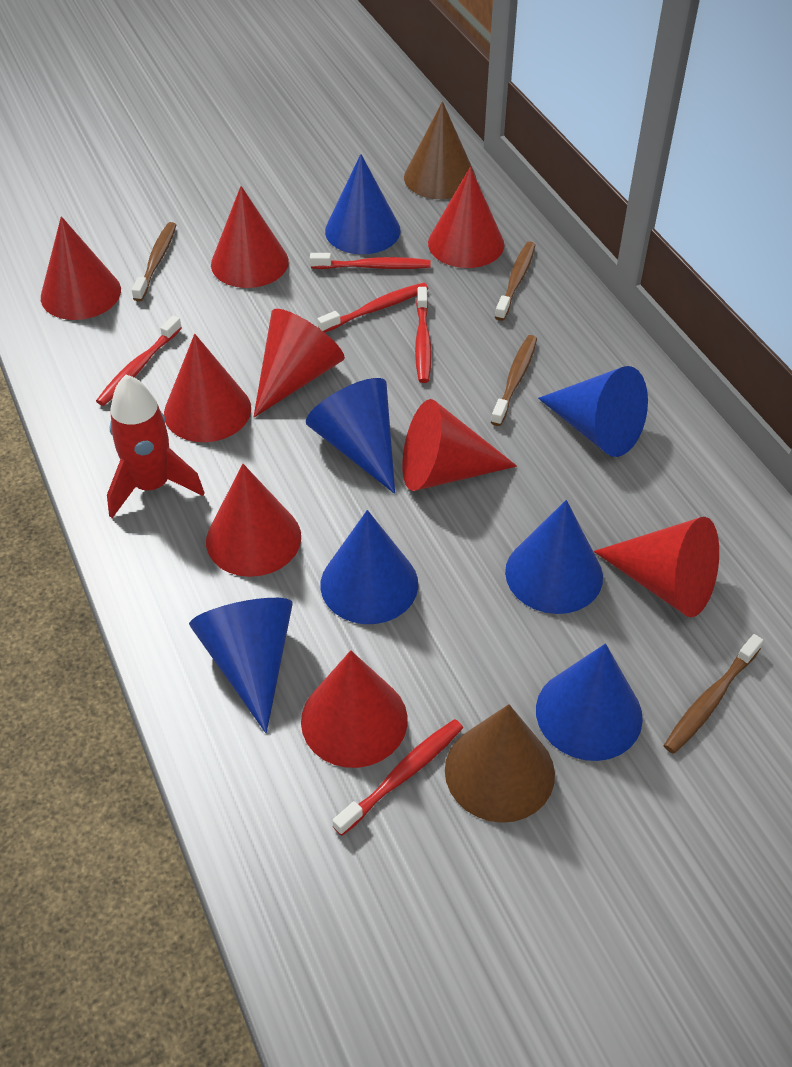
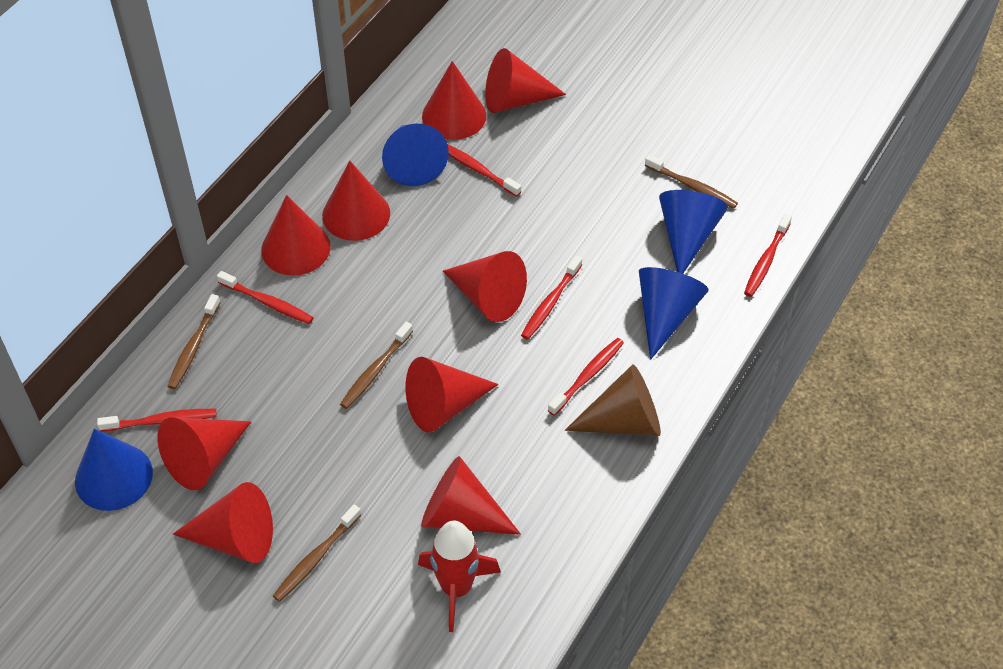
blue cone: [189,598,293,733] [306,378,395,494] [320,510,418,624] [325,154,401,254] [505,500,603,614] [536,644,643,761] [538,366,648,457] = 7 -> [75,429,153,511] [382,124,449,186] [639,267,708,360] [659,190,728,274] = 4
brown cone: [404,102,476,199] [445,704,555,823] = 2 -> [565,364,661,436] = 1
red toothbrush: [96,316,182,406] [310,253,431,269] [317,282,429,333] [333,719,463,836] [415,287,432,383] = 5 -> [97,409,217,431] [217,271,314,324] [448,145,521,197] [521,255,582,339] [548,338,624,415] [744,214,792,297] = 6

